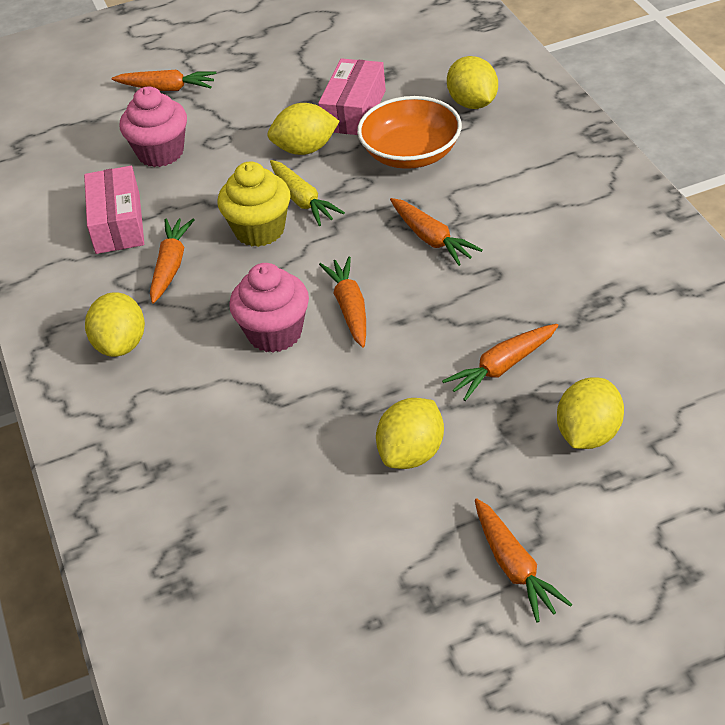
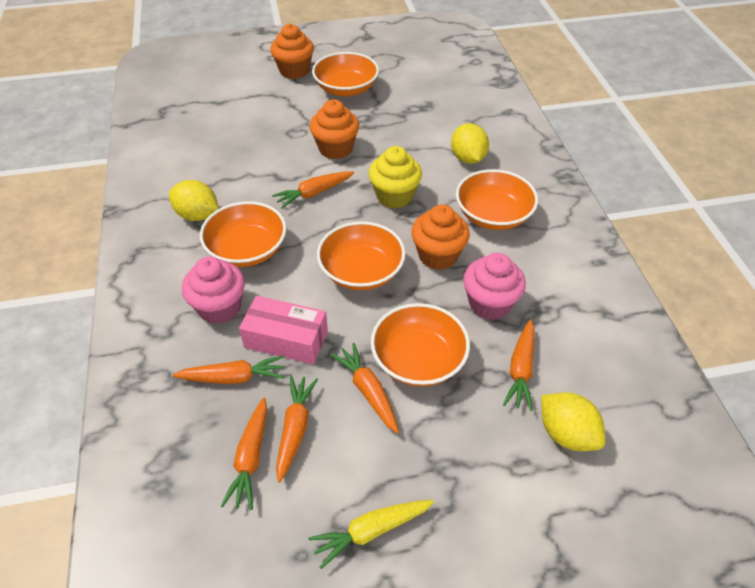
orange bowl: [357,96,462,169] = 1 -> [200,201,287,267] [312,52,379,96] [317,221,406,290] [371,303,470,386] [456,169,538,230] = 5
orange cupcake: none = 0 -> [270,24,314,79] [310,99,359,159] [411,205,470,270] = 3
pink box: [84,166,144,254] [318,58,386,135] = 2 -> [239,296,328,364] = 1
yellow lemon: [85,292,145,357] [267,103,340,155] [376,398,444,469] [447,56,498,109] [557,377,624,449] = 5 -> [169,180,219,221] [451,123,489,164] [541,392,605,451] = 3

